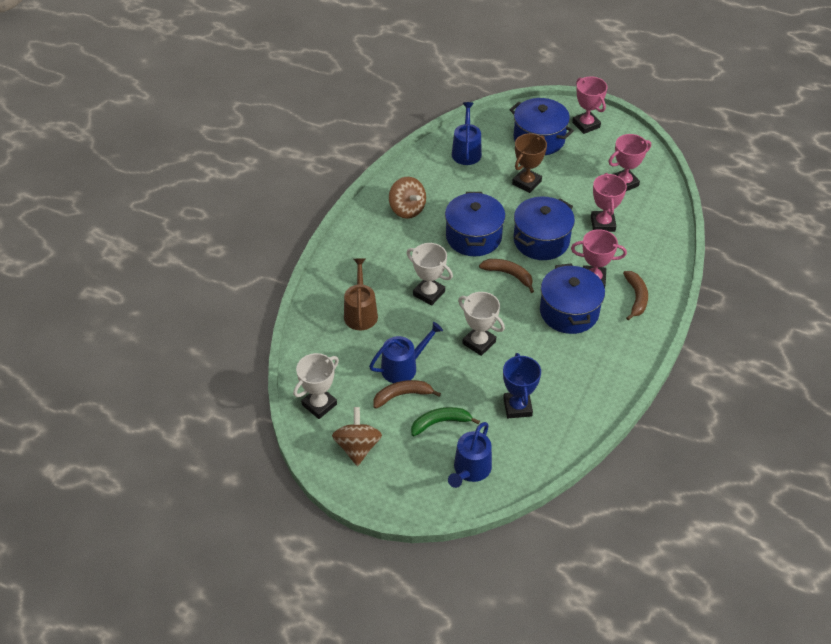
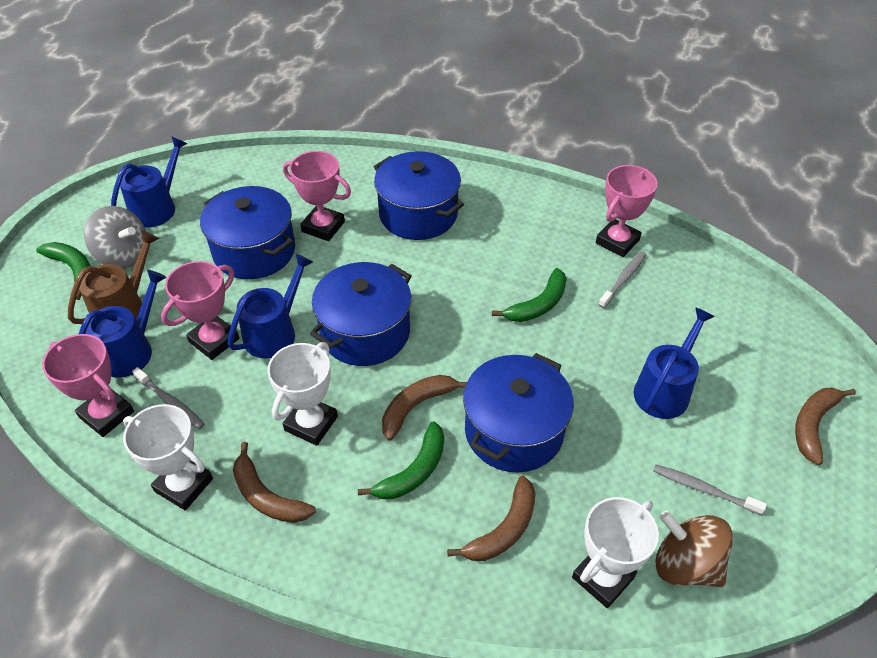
blue trophy: [503,353,541,418] = 1 -> none = 0
blue watering can: [369,322,443,383] [448,422,492,488] [452,102,482,165] = 3 -> [79,270,167,378] [111,136,188,227] [227,254,313,358] [634,307,715,419] = 4
brown banana: [373,380,441,409] [479,259,534,293] [623,271,648,320] = 3 -> [233,442,316,523] [382,375,467,441] [447,476,535,561] [795,388,856,465] = 4
brown spinning top: [332,407,382,466] [389,177,426,219] = 2 -> [656,511,733,587] = 1
brown trophy: [512,133,547,193] = 1 -> none = 0
green banana: [411,407,480,436] = 1 -> [36,242,90,300] [358,421,444,499] [492,268,567,322] = 3
grey spinning top: none = 0 -> [84,206,146,269] = 1
grey toothbrush: none = 0 -> [132,367,205,430] [598,252,646,308] [653,464,767,515] = 3

